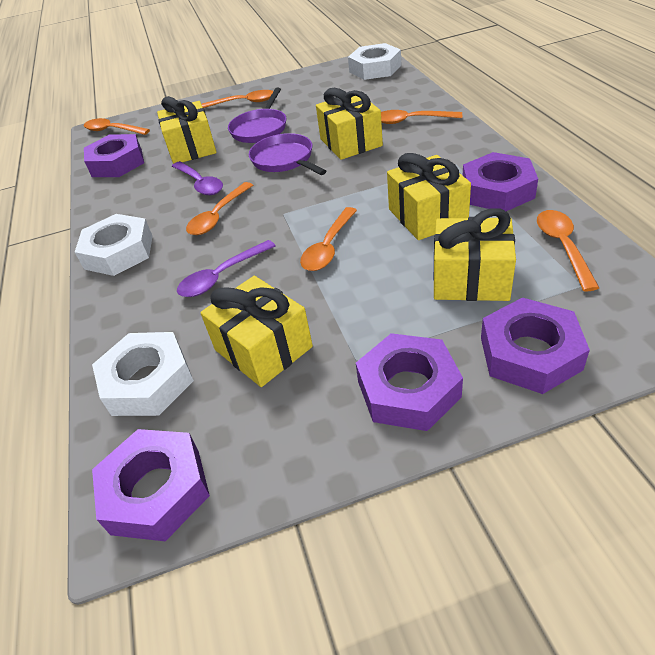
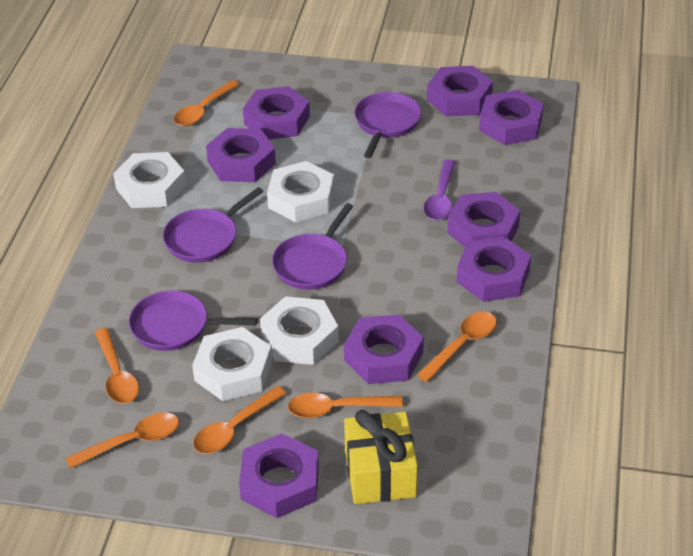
purple nut: [84,134,144,177] [92,429,210,541] [356,333,463,431] [462,152,538,211] [481,297,590,394] = 5 -> [206,128,276,182] [239,433,319,518] [243,86,310,139] [344,314,424,384] [427,66,493,116] [447,192,520,247] [457,236,531,302] [479,90,544,145] = 8
purple pan: [228,88,286,143] [249,133,326,175] = 2 -> [129,291,257,351] [163,187,263,263] [272,203,353,290] [354,92,421,158] = 4
purple spoon: [172,161,223,195] [177,240,275,297] = 2 -> [423,159,455,220] = 1
white nut: [75,214,153,276] [92,332,194,416] [348,43,401,80] = 3 -> [113,152,186,208] [192,327,272,401] [260,296,339,365] [267,161,334,222] = 4
yellow gift: [157,96,217,164] [200,276,313,387] [316,88,383,160] [387,153,471,240] [434,208,516,301] = 5 -> [344,410,418,504] = 1

